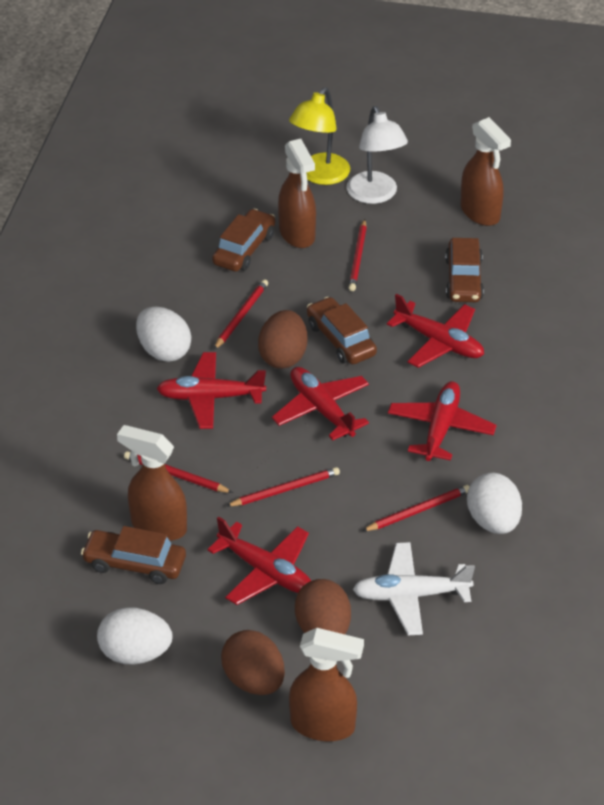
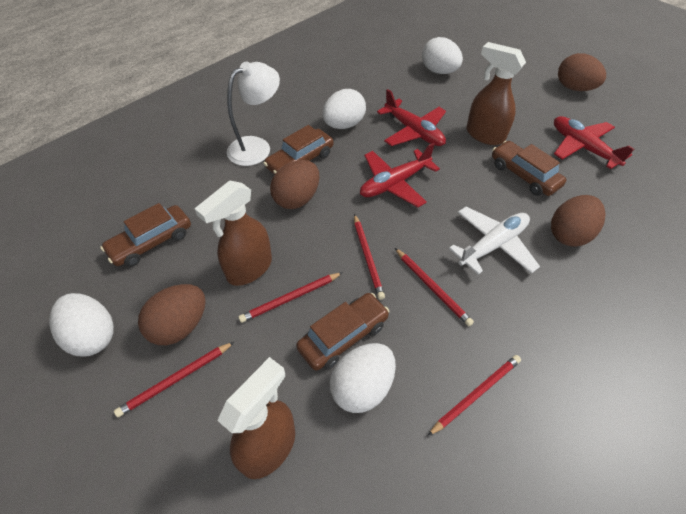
brown egg: [221,630,285,695] [258,310,307,369] [295,579,351,634] = 3 -> [138,284,206,345] [270,160,320,209] [551,195,606,247] [558,53,606,91] = 4
brown spray bottle: [117,425,187,541] [278,139,316,248] [289,628,364,741] [460,117,511,226] = 4 -> [195,181,272,286] [217,357,295,479] [466,42,526,145] = 3
red plane: [156,352,266,429] [207,516,311,605] [272,367,369,441] [387,294,484,368] [388,381,497,461] = 5 -> [360,143,440,207] [377,89,446,146] [554,116,634,169] = 3
white egg: [97,607,172,665] [136,306,191,362] [467,472,522,534] = 3 -> [49,293,114,356] [322,89,366,129] [330,343,396,413] [422,37,463,74] = 4
yellow lamp: [289,87,350,185] = 1 -> none = 0

